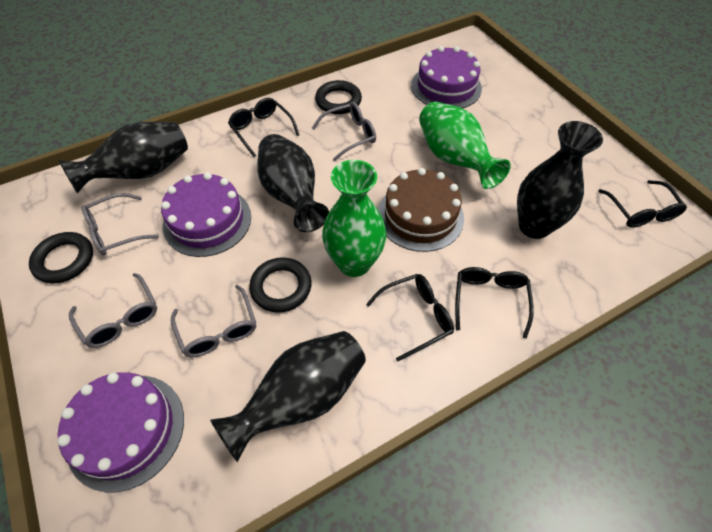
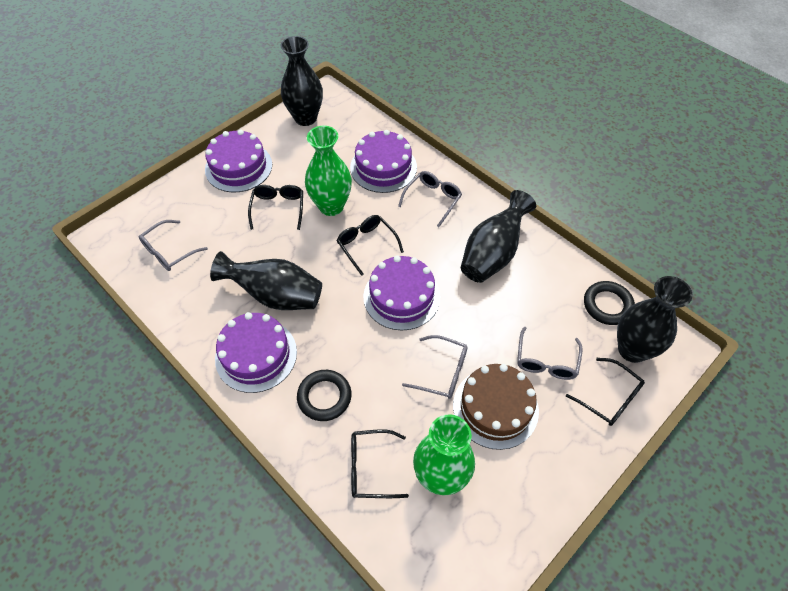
black ring: [29,232,93,284] [249,257,312,313] [315,80,362,114] = 3 -> [297,370,351,421] [584,281,635,325] = 2
purple cake: [57,372,184,492] [161,172,251,257] [411,46,482,108] = 3 -> [205,129,272,192] [215,312,297,393] [350,130,417,193] [363,255,440,330] = 4

